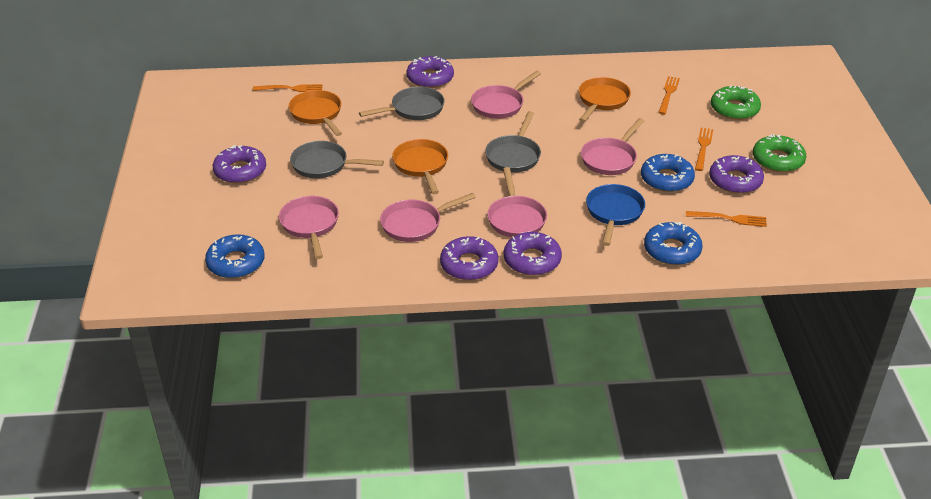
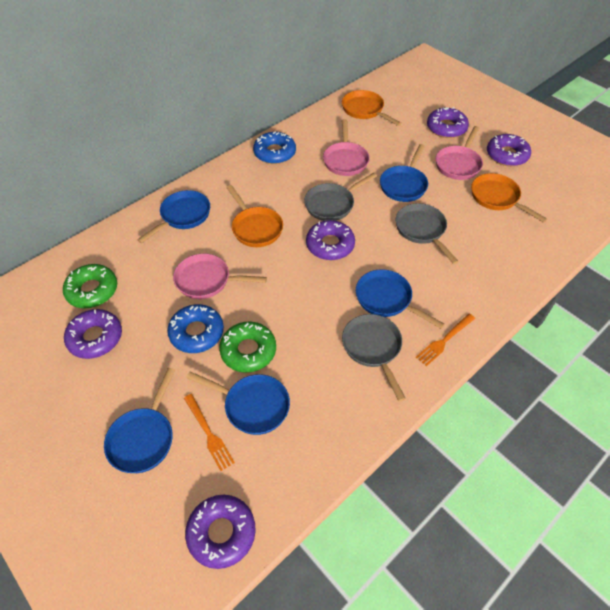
blue donut: [205,234,265,278] [641,154,695,192] [644,222,703,265] = 3 -> [167,304,224,353] [253,131,296,164] = 2
blue pan: [586,184,645,246] = 1 -> [104,368,175,473] [137,190,210,243] [187,372,290,435] [356,269,444,329] [380,144,428,202] = 5
orange fork: [253,84,323,92] [658,76,680,114] [686,211,767,227] [695,128,713,171] = 4 -> [184,394,235,471] [416,314,475,366] = 2
pink pan: [279,196,339,259] [380,193,476,242] [471,71,541,119] [487,167,547,237] [581,118,644,175] = 5 -> [173,254,267,299] [323,119,370,176] [436,126,483,180] = 3

